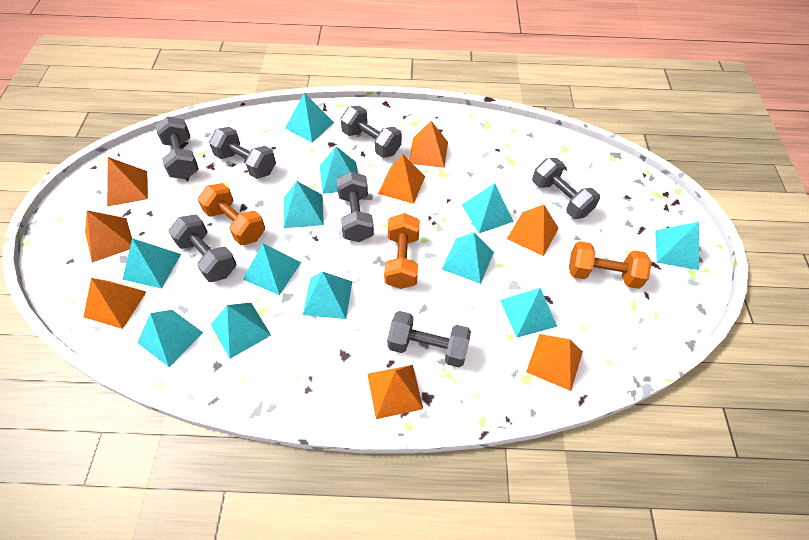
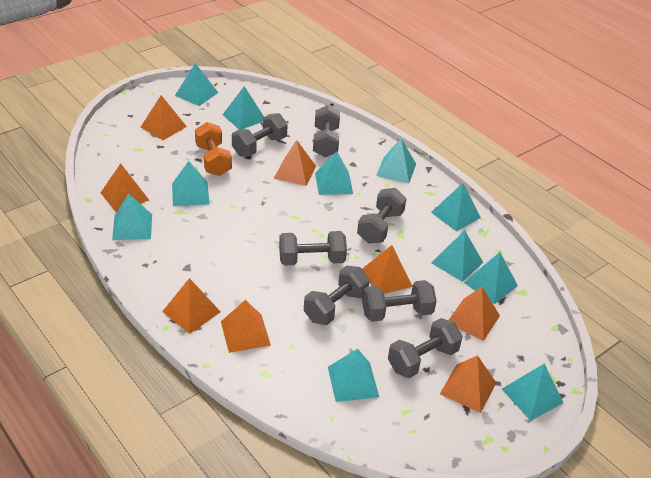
orange dumbbell: [198,183,265,245] [384,213,420,289] [569,241,652,289] = 3 -> [195,122,232,176] = 1
turquoise pyramid: [122,238,181,289] [137,310,203,367] [211,303,271,359] [243,243,301,295] [284,181,324,228] [285,93,334,143] [303,271,352,319] [320,146,358,194] [442,233,494,284] [462,183,514,233] [500,288,557,338] [655,222,699,270] = 12 -> [112,193,152,240] [172,161,209,206] [175,63,218,106] [223,86,264,130] [315,151,353,195] [328,349,379,402] [376,138,416,183] [431,183,481,232] [432,230,483,282] [464,252,518,304] [502,363,563,421] = 11

